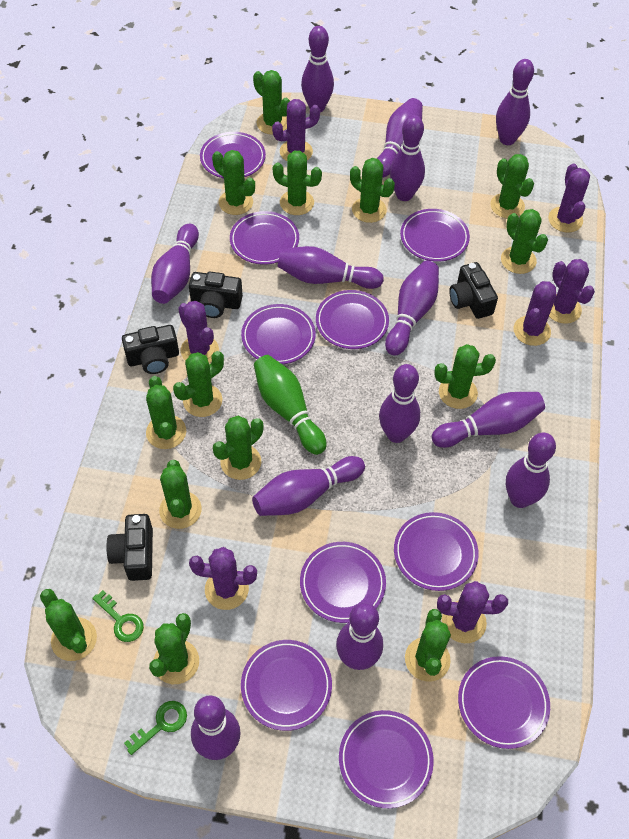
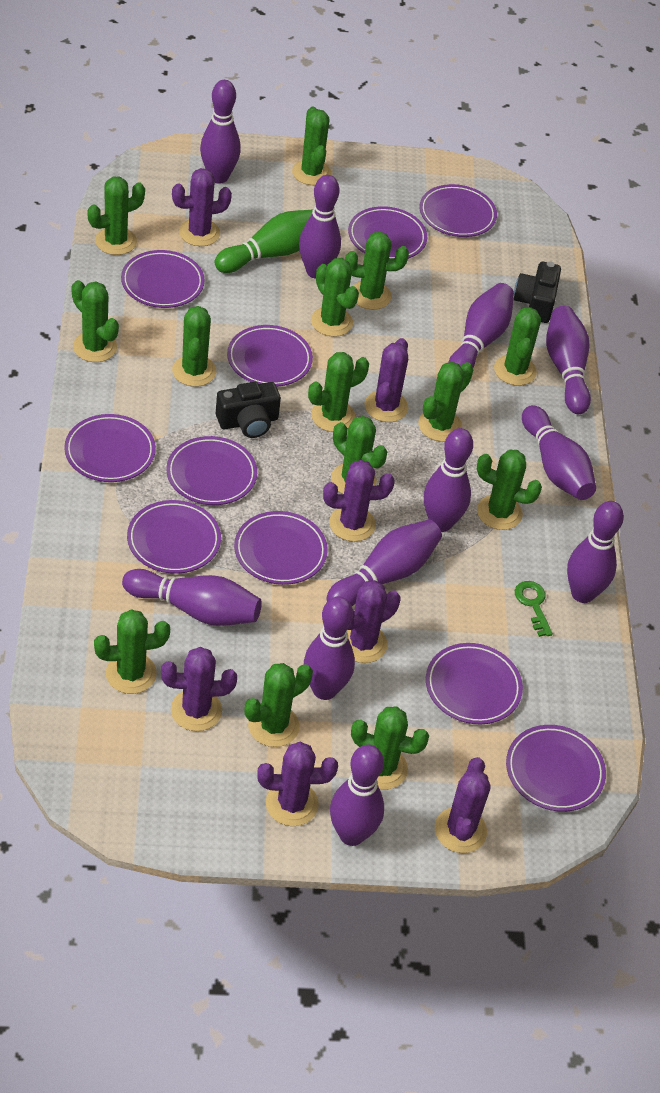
black camera: [106,514,153,581] [122,325,179,374] [189,271,243,318] [449,262,498,319] = 4 -> [216,382,281,438] [514,262,561,323] = 2
green key: [92,590,144,642] [124,701,187,755] = 2 -> [515,581,553,637] = 1
purple bowling pin: [151,223,199,304] [191,695,241,760] [252,456,365,516] [277,246,384,289] [301,26,334,112] [336,602,383,670] [377,98,423,178] [379,364,420,443] [385,261,439,356] [390,115,425,201] [432,392,545,448] [496,59,534,145] [506,432,556,508] = 13 -> [122,569,262,626] [200,80,241,184] [299,175,341,279] [304,596,355,700] [327,519,442,606] [330,745,384,846] [424,428,473,532] [448,283,514,368] [522,405,596,500] [546,306,591,414] [567,501,624,603] = 11

